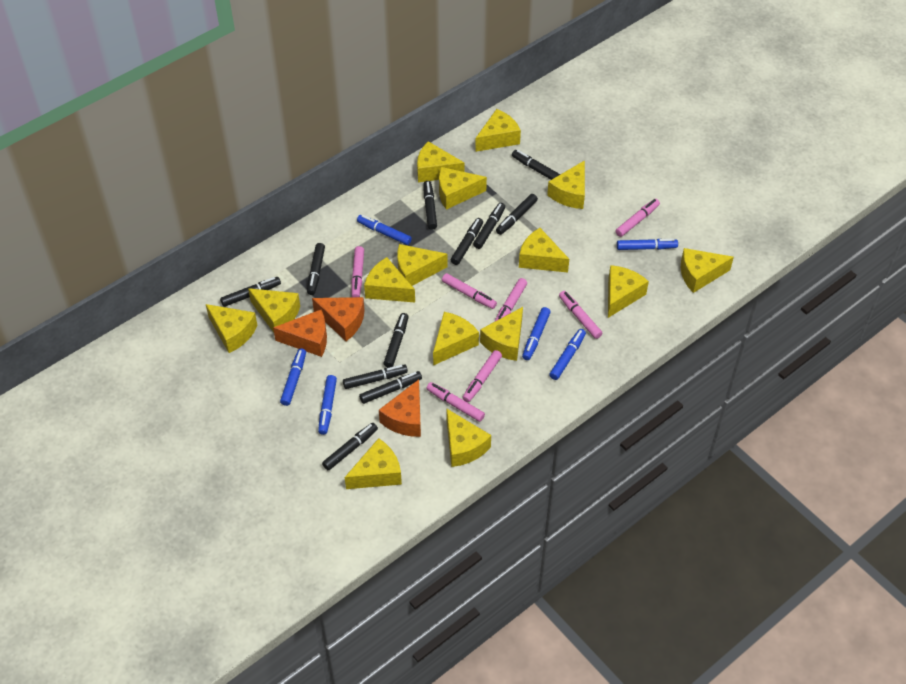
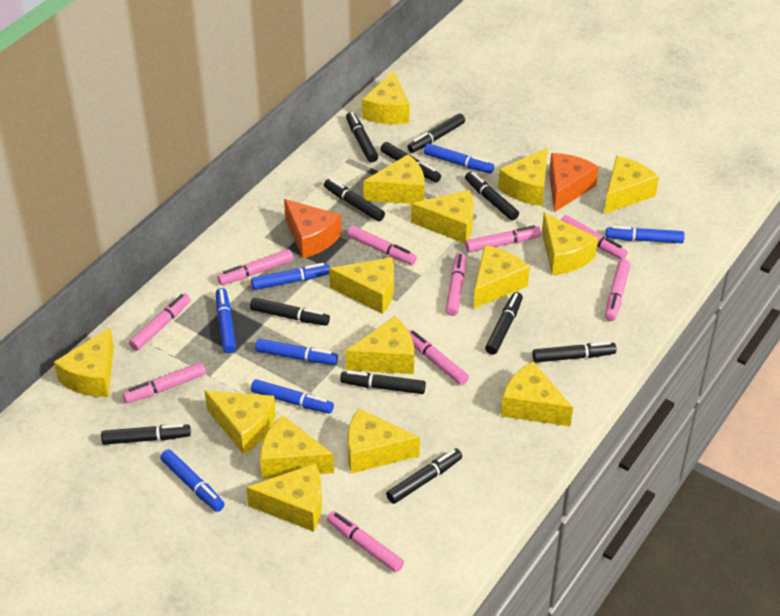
blue marker: [280,348,306,406] [318,375,337,435] [357,215,412,245] [522,307,551,360] [549,329,586,380] [617,239,678,250] = 6 -> [160,449,225,512] [216,288,236,353] [251,263,330,290] [251,379,334,414] [255,339,338,365] [424,143,494,173] [606,226,685,243] = 7
orange cheese: [273,310,327,357] [312,297,365,341] [379,380,421,437] = 3 -> [284,199,342,258] [549,153,599,212] = 2
pink marker: [351,246,364,297] [426,382,485,422] [442,273,497,309] [463,350,502,402] [494,278,527,322] [559,291,602,339] [616,199,660,237] = 7 -> [123,362,206,403] [129,294,191,351] [217,249,293,285] [327,511,404,572] [347,226,417,265] [408,330,469,385] [445,253,466,316] [465,225,541,252] [561,215,628,260] [605,259,630,321] = 10

